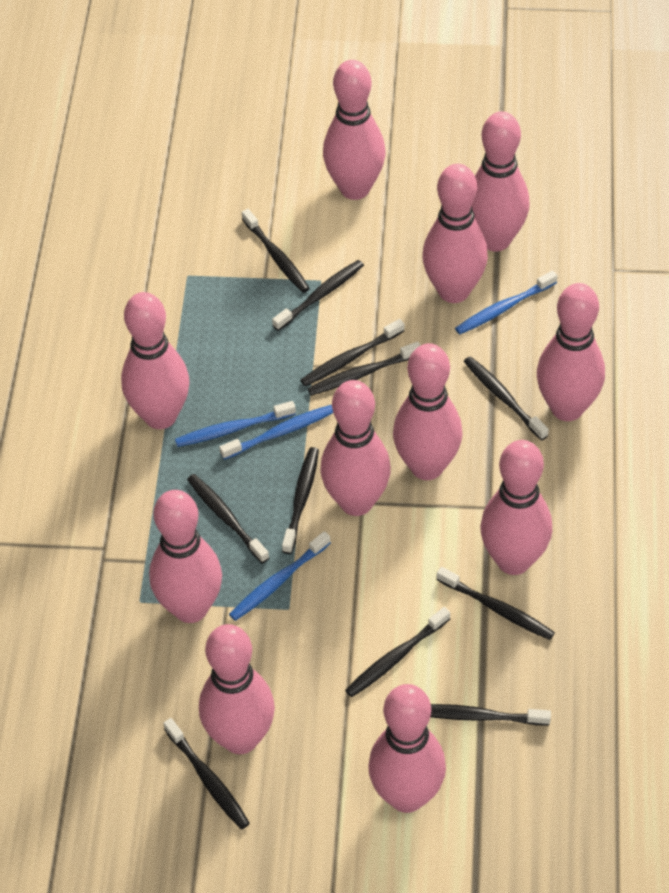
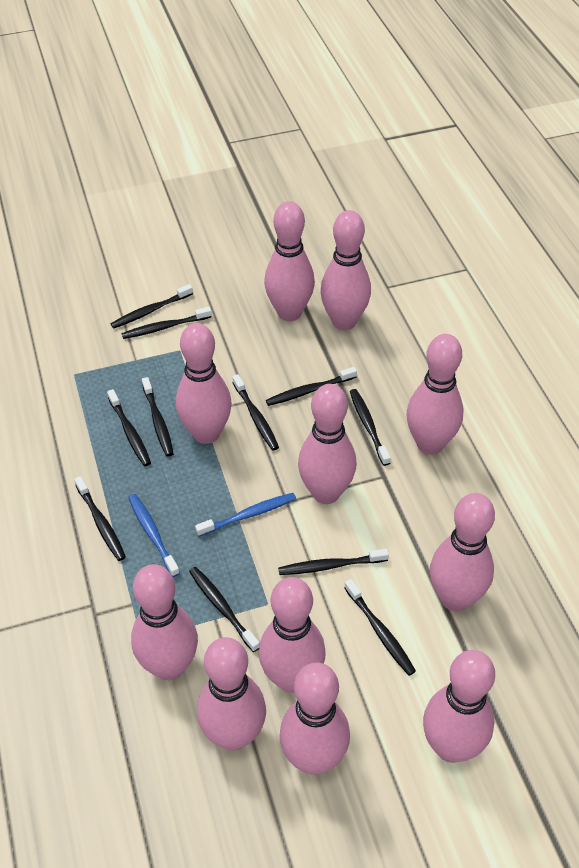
blue toothbrush: [175,401,296,447] [219,405,333,460] [229,531,331,621] [455,271,557,334] = 4 -> [128,494,180,577] [195,493,296,537] = 2

